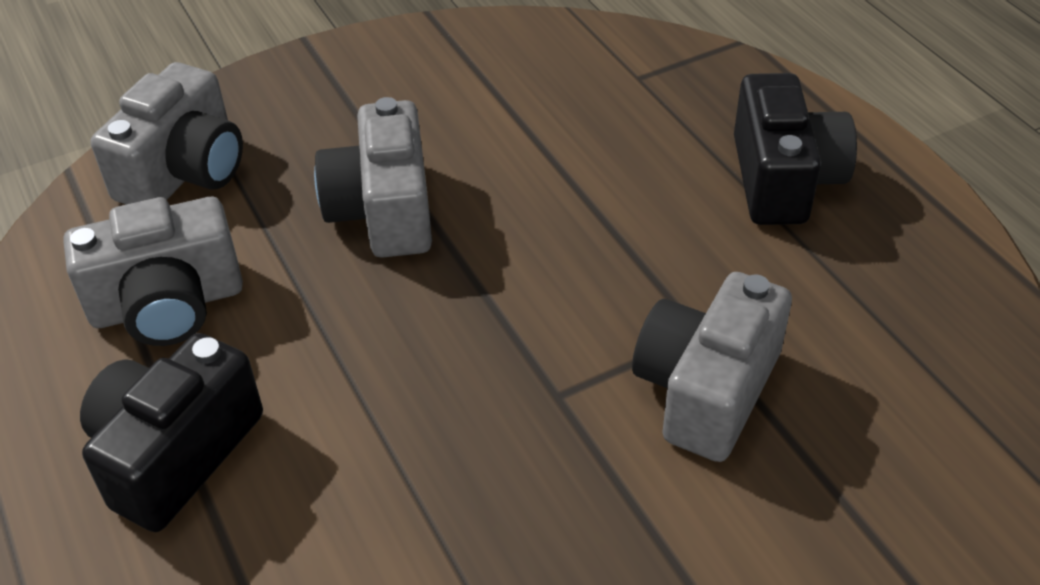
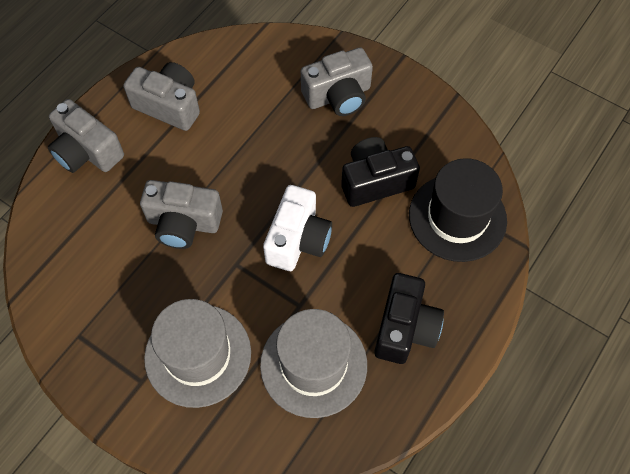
black hat: none = 0 -> [409,158,507,262] = 1
grey hat: none = 0 -> [144,299,251,408] [260,309,367,418] = 2
white camera: none = 0 -> [263,185,332,271] = 1

